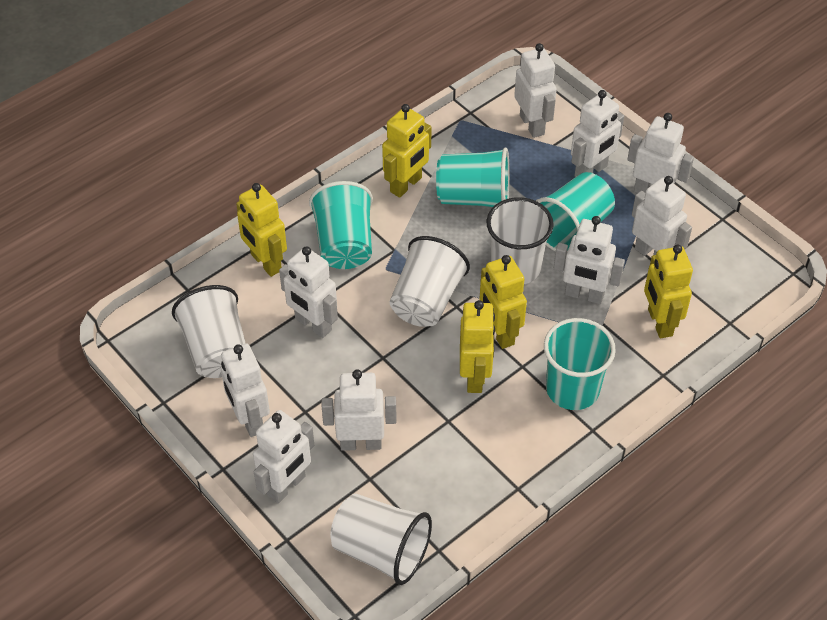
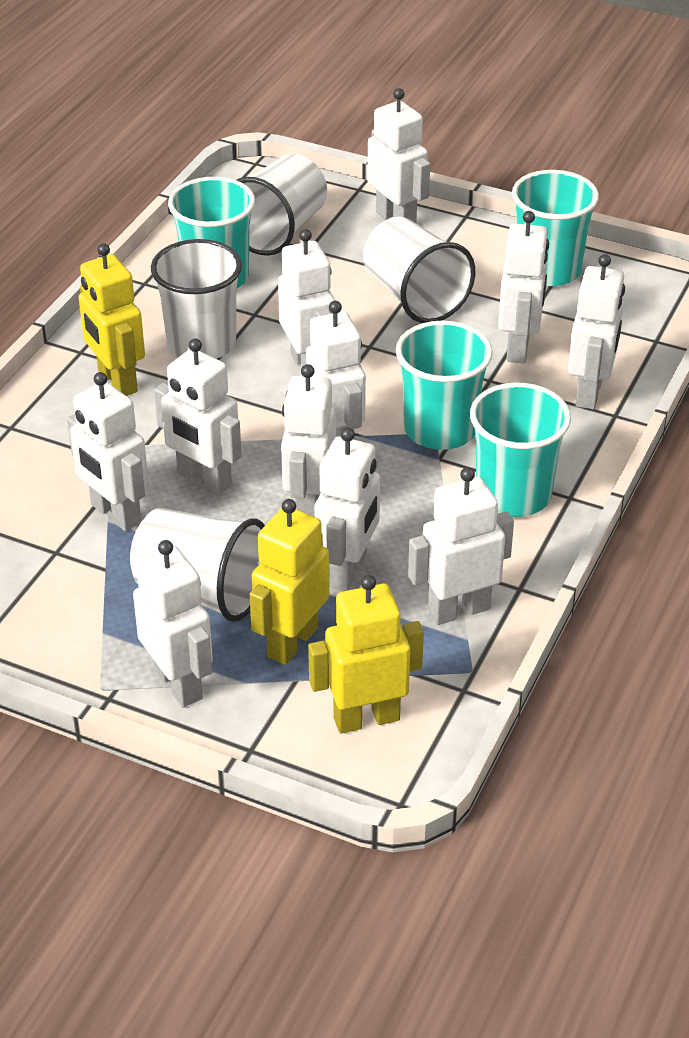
white robot: [221,343,270,437] [253,410,314,503] [279,246,338,338] [322,369,397,451] [514,43,557,138] [554,216,625,304] [571,90,624,177] [627,113,694,193] [632,176,692,256] = 9 -> [67,372,149,531] [133,540,213,707] [154,338,242,495] [278,229,335,368] [281,364,336,516] [306,301,366,440] [314,427,380,591] [367,88,430,223] [408,467,514,625] [498,211,549,363] [568,254,625,409] = 11
yellow robot: [236,183,287,277] [382,104,432,198] [460,300,495,393] [479,255,527,349] [644,244,693,338] = 5 -> [79,243,145,396] [250,499,330,665] [308,575,424,733] = 3

